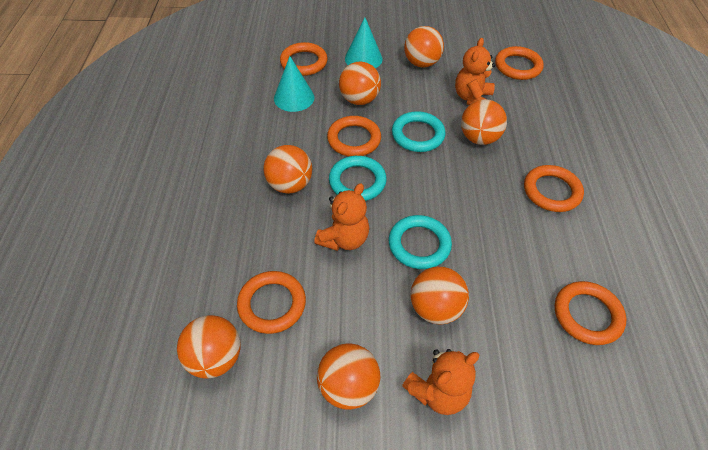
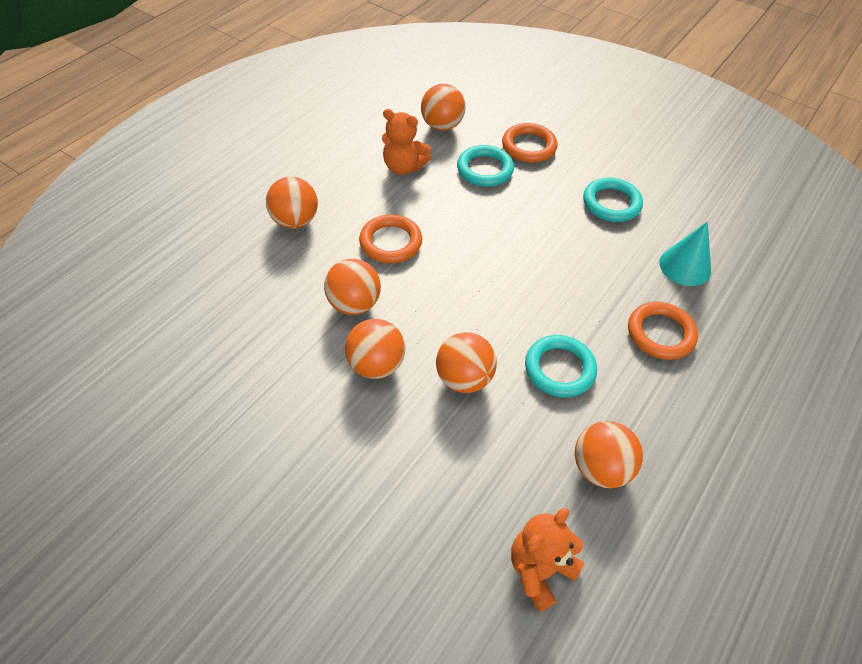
orange ball: [177,315,241,379] [263,145,312,194] [317,343,380,410] [339,62,381,105] [404,26,444,68] [411,267,469,325] [461,99,507,145] = 7 -> [266,176,318,229] [324,259,381,315] [345,319,405,379] [421,84,466,131] [436,332,497,393] [575,421,643,488] = 6
orange ring: [237,271,306,334] [280,42,328,76] [327,116,381,156] [495,46,544,80] [524,165,584,212] [555,281,626,345] = 6 -> [359,214,422,264] [502,123,557,163] [628,302,698,360] = 3
orange teddy bear: [314,183,369,251] [402,349,479,415] [455,38,496,105] = 3 -> [382,109,431,175] [511,508,584,612] = 2
turquoise cone: [274,56,315,112] [345,17,383,68] = 2 -> [659,221,711,286] = 1

